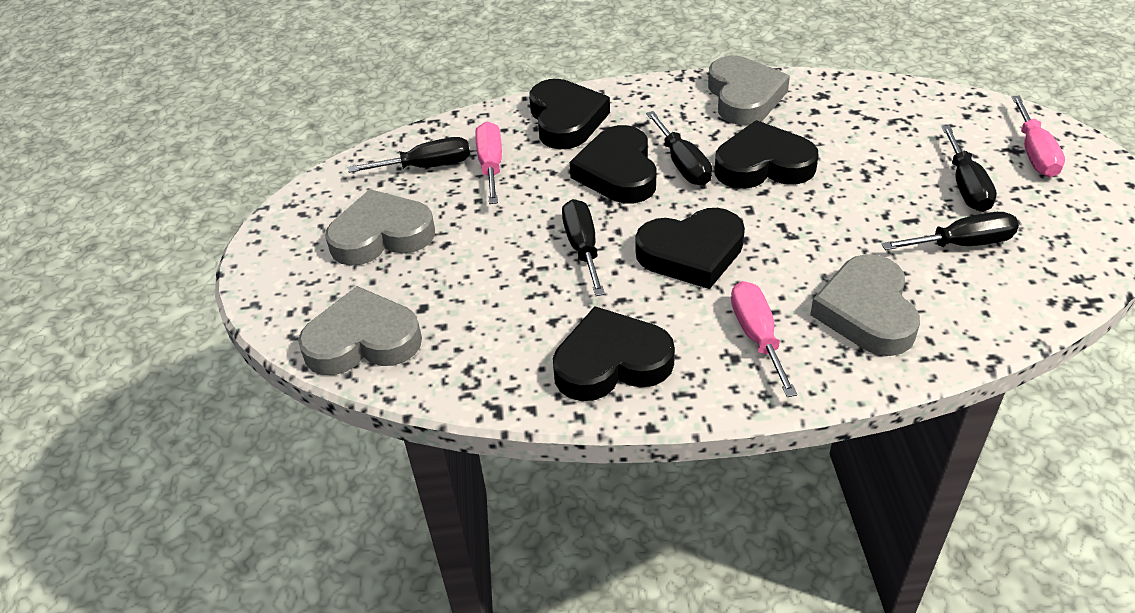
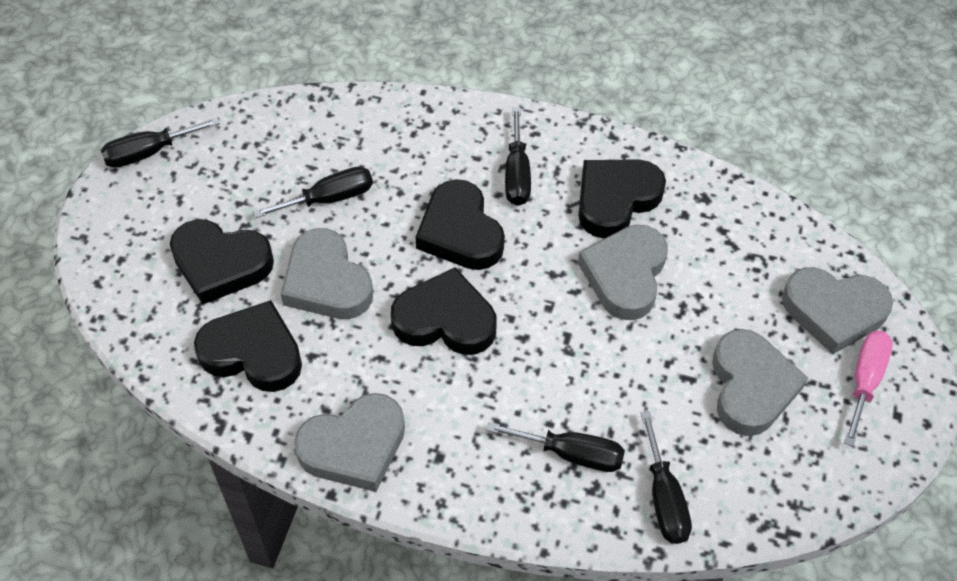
grey heart: [298,286,422,375] [325,189,435,266] [708,56,790,125] [810,254,920,356] = 4 -> [281,228,373,319] [294,393,405,492] [578,225,668,320] [712,329,808,436] [782,267,893,354] = 5
pink screwdriver: [475,121,502,204] [731,281,797,397] [1011,96,1065,177] = 3 -> [844,330,893,446] = 1

